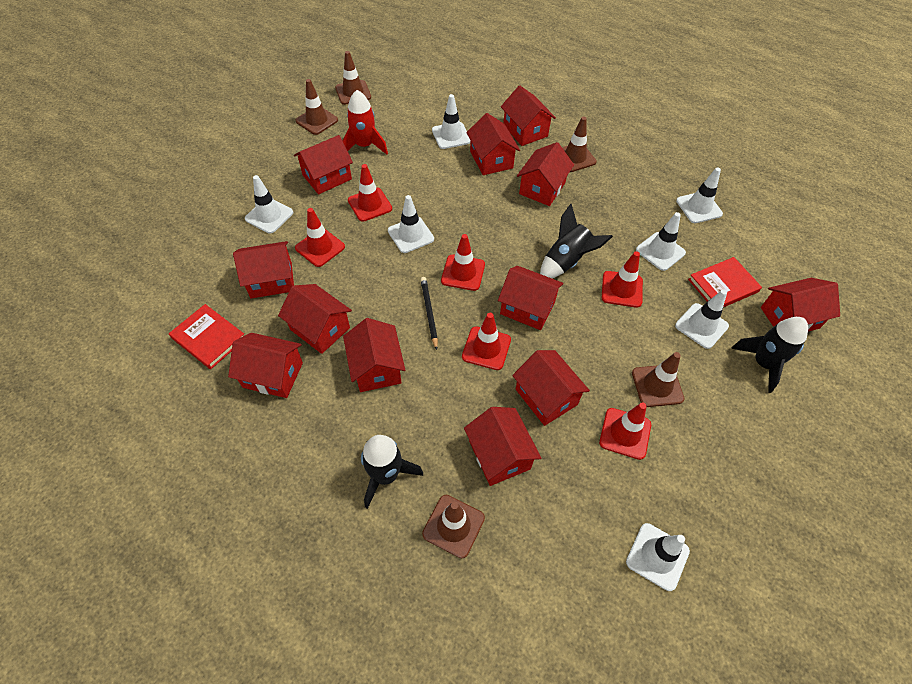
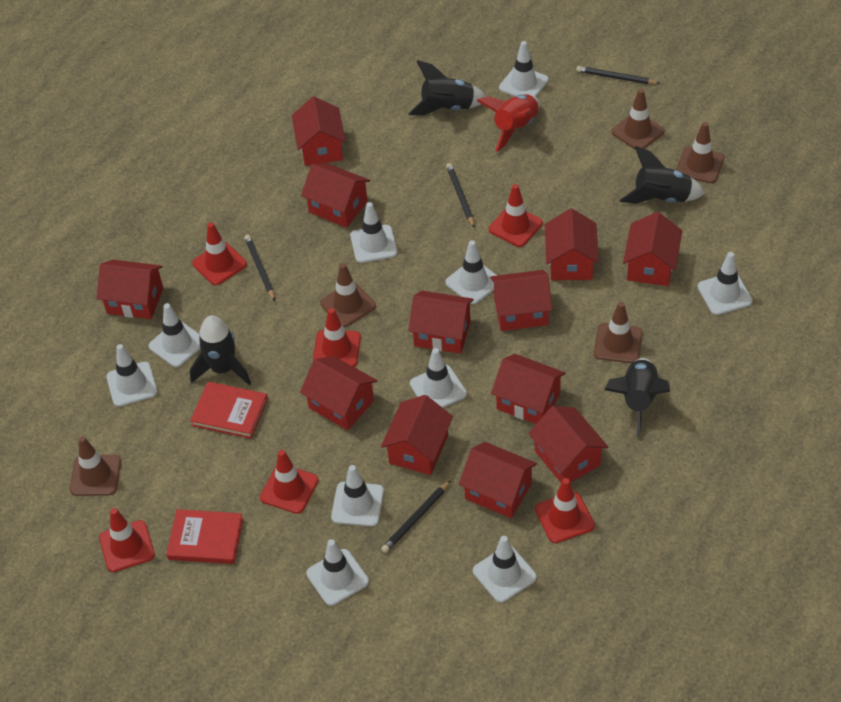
black pencil: [420,277,438,350] = 1 -> [244,235,275,301] [381,480,451,553] [446,163,474,228] [576,66,660,84] = 4
black rocket: [361,435,423,509] [540,204,613,278] [731,317,808,393] = 3 -> [190,315,251,385] [408,60,486,115] [604,358,670,437] [620,146,705,204] = 4
white traffic cone: [245,175,293,233] [388,195,434,253] [432,94,471,149] [626,523,690,591] [636,212,686,271] [675,289,729,349] [676,167,723,223] = 7 -> [106,344,158,407] [149,303,201,367] [306,539,369,606] [331,465,384,527] [350,202,398,263] [410,348,467,408] [445,240,497,304] [473,536,537,603] [499,41,549,97] [698,252,753,315] = 10

